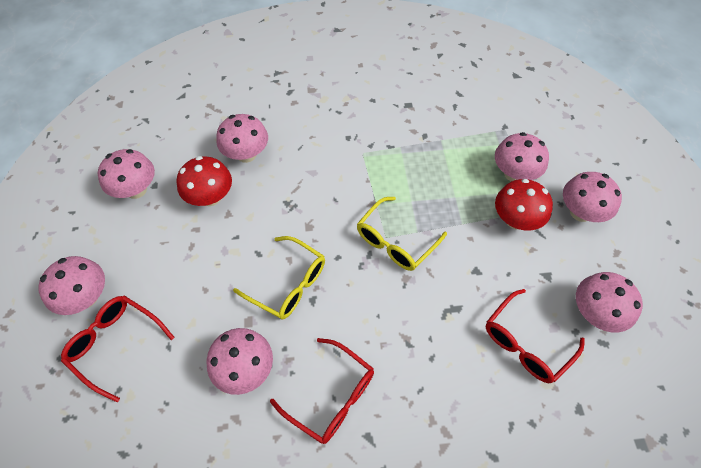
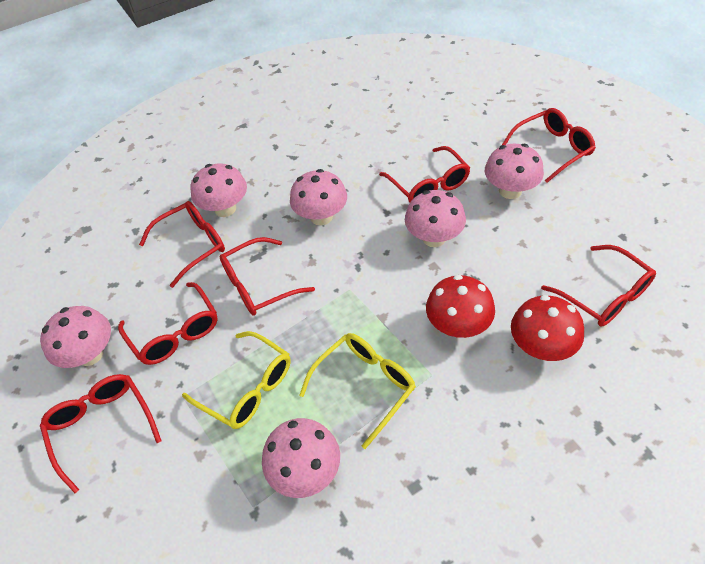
pink mushroom: [38,256,105,315] [98,149,155,199] [206,328,273,395] [216,114,268,163] [495,132,549,181] [563,172,622,222] [576,272,643,332] = 7 -> [40,306,111,368] [190,163,247,217] [262,418,340,498] [290,169,347,225] [405,190,466,247] [485,144,544,199] = 6
red glasses: [61,296,175,402] [270,338,374,444] [486,289,585,383] = 3 -> [40,374,161,493] [118,282,218,365] [139,201,225,288] [220,237,315,316] [379,146,470,203] [502,108,596,183] [541,245,656,326] = 7

